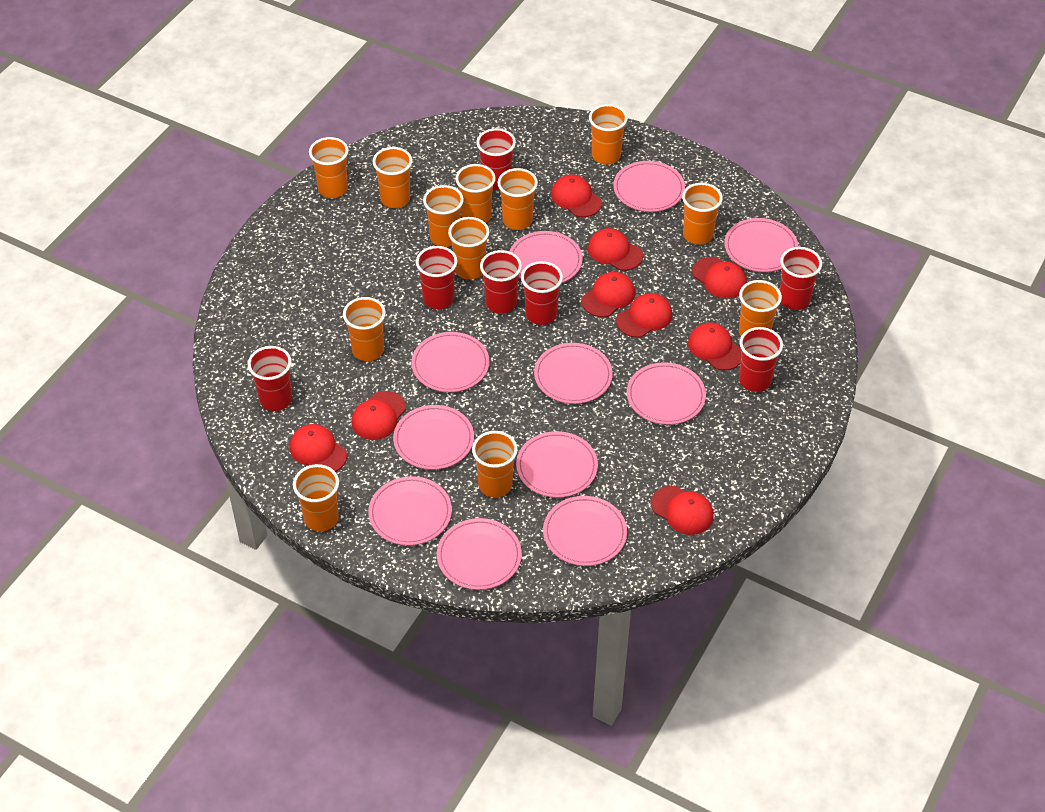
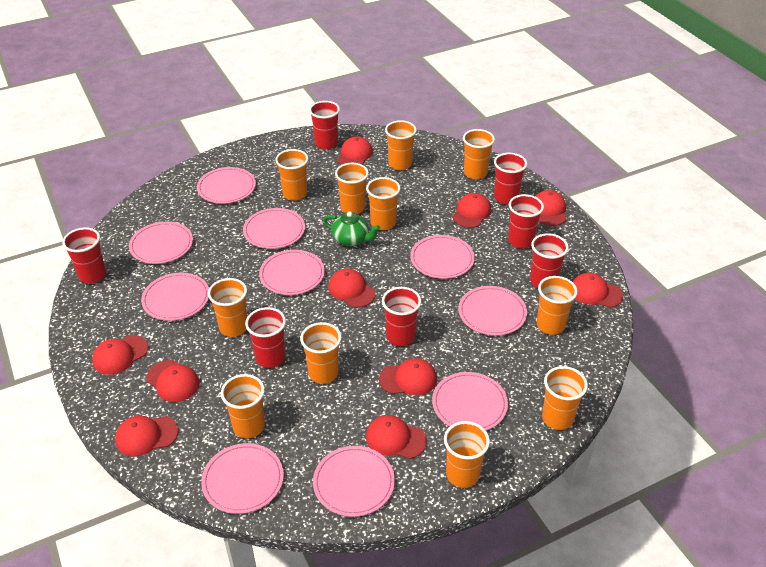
green teapot: none = 0 -> [323,211,380,246] = 1
orange cup: [293,464,339,532] [309,137,349,198] [343,297,386,361] [373,147,412,208] [423,185,464,247] [448,217,490,280] [455,164,496,223] [472,431,518,497] [497,168,538,230] [589,104,628,165] [682,183,723,245] [739,280,782,336] = 12 -> [208,278,247,337] [221,374,265,438] [275,149,308,201] [300,322,342,384] [335,163,369,214] [366,177,400,230] [385,120,417,170] [444,421,490,488] [463,129,495,179] [537,276,578,335] [542,366,588,430] = 11
pink plate: [368,476,452,546] [393,405,474,470] [411,332,489,392] [437,518,522,590] [509,231,583,283] [516,431,598,498] [534,343,613,404] [543,496,627,566] [613,161,685,212] [627,362,706,425] [724,218,798,272] = 11 -> [129,222,193,264] [141,273,209,321] [197,167,256,204] [201,443,284,514] [243,208,305,249] [259,250,325,295] [313,446,395,517] [410,235,475,279] [432,372,508,431] [458,286,527,336] = 10
red cap: [290,424,347,472] [351,391,406,440] [551,175,602,217] [581,272,635,317] [588,228,643,271] [616,293,672,338] [651,486,714,535] [688,323,741,370] [692,257,747,298] = 9 -> [92,335,148,375] [115,416,178,457] [146,360,199,402] [328,269,376,308] [337,137,373,165] [366,415,427,459] [379,358,437,395] [452,193,491,228] [535,190,566,226] [572,273,623,308] = 10

